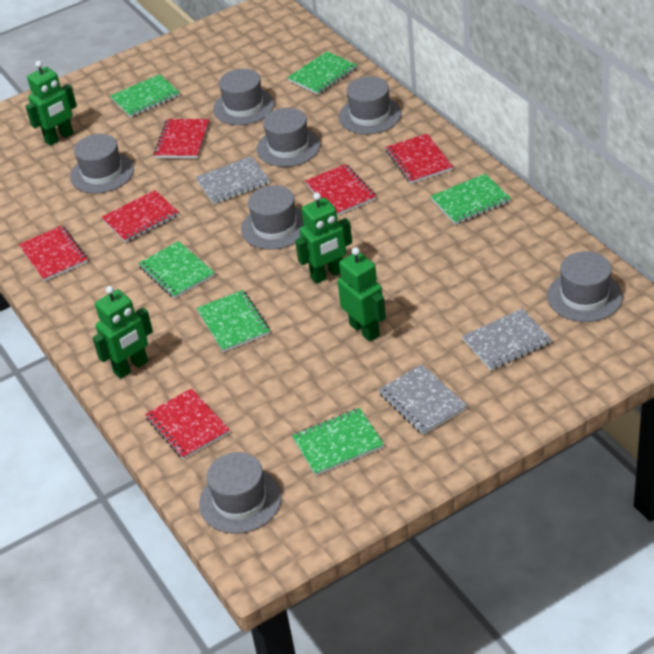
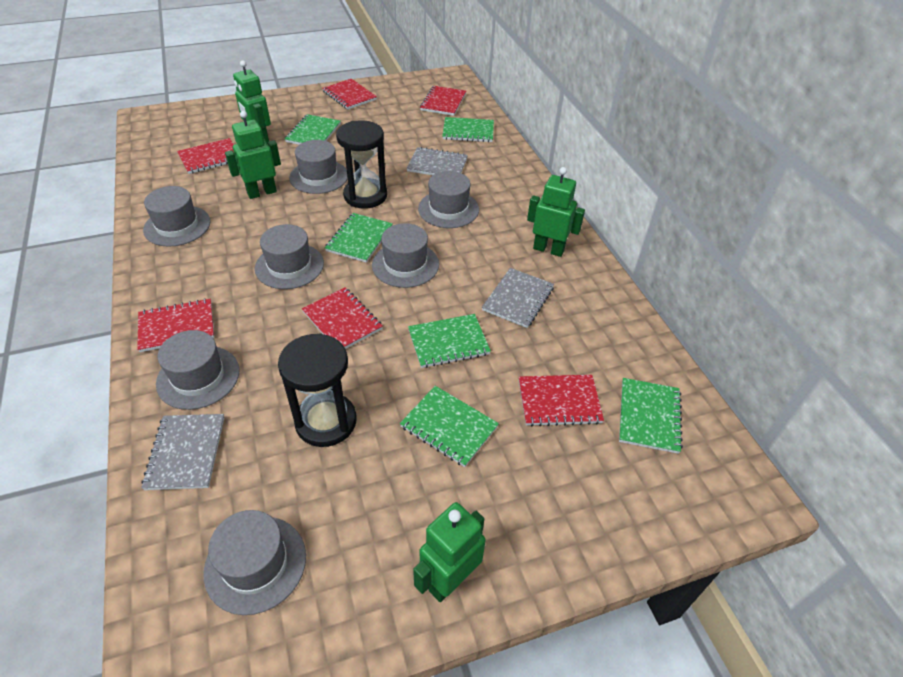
black hourglass: none = 0 -> [278,333,357,447] [336,121,387,209] = 2

